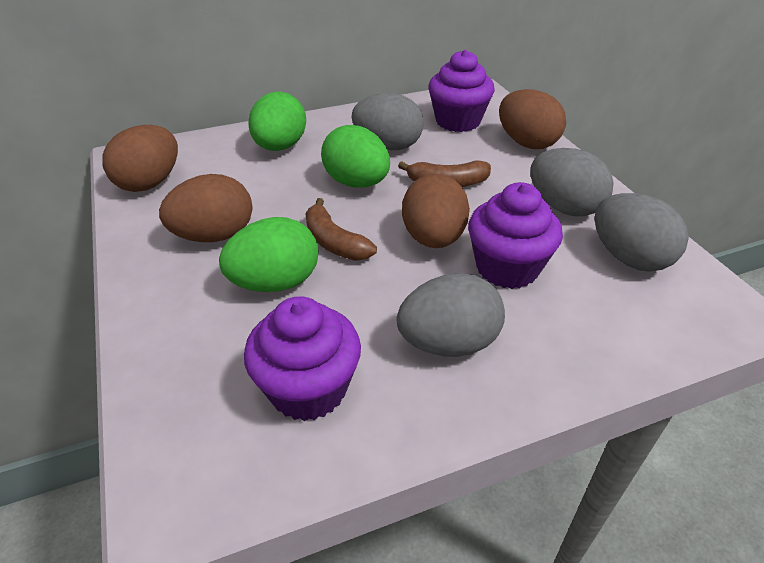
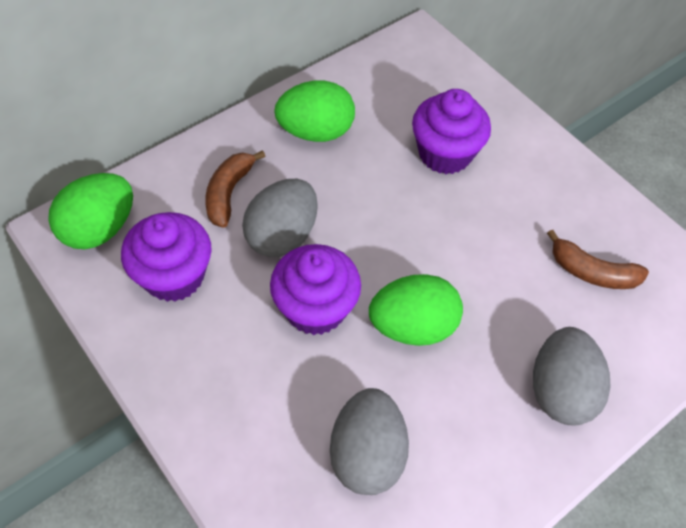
brown egg: [102,125,178,192] [159,174,252,242] [402,174,470,248] [499,89,566,149] = 4 -> none = 0
grey egg: [352,93,424,150] [397,273,505,357] [530,148,614,216] [594,193,689,272] = 4 -> [242,179,318,257] [330,388,409,495] [533,327,610,425] = 3

